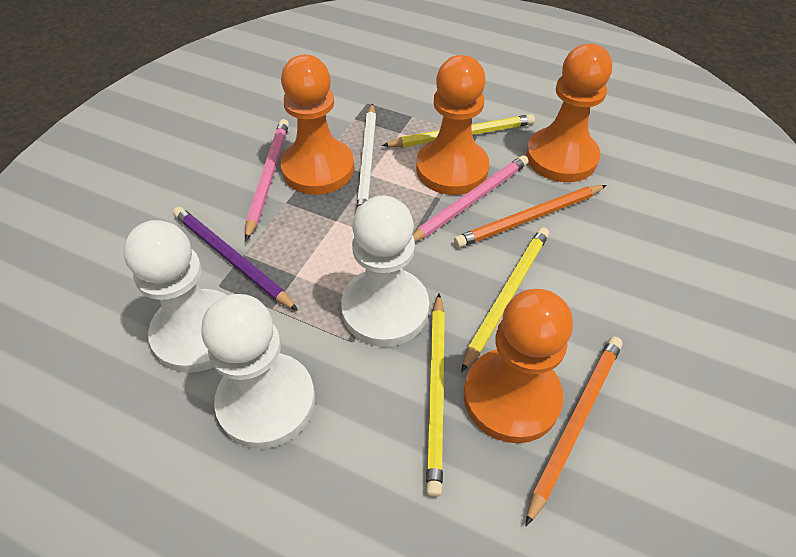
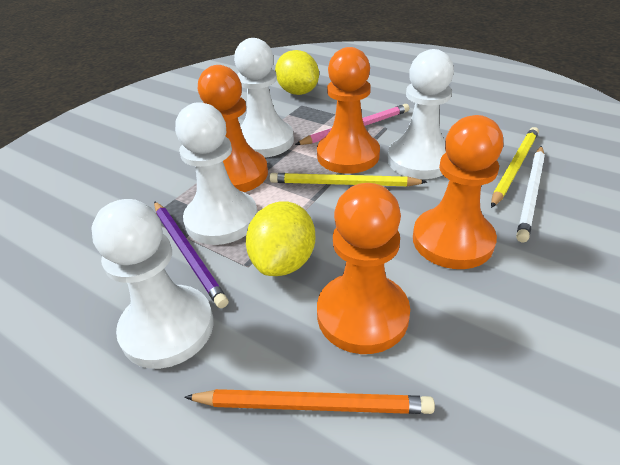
orange pencil: [454,185,607,248] [525,336,623,526] = 2 -> [184,389,435,414] = 1
pink pencil: [245,119,289,241] [412,155,529,242] = 2 -> [295,104,409,145] = 1
white pawn: [124,220,227,373] [201,294,315,449] [341,196,429,347] = 3 -> [91,199,214,369] [175,102,258,245] [234,38,294,157] [388,49,454,179] = 4
yellow lemon: none = 0 -> [246,201,315,276] [275,50,319,95] = 2
yellow pencil: [382,114,535,147] [426,293,445,497] [461,227,549,372] = 3 -> [270,173,427,186] [491,127,539,208] = 2

